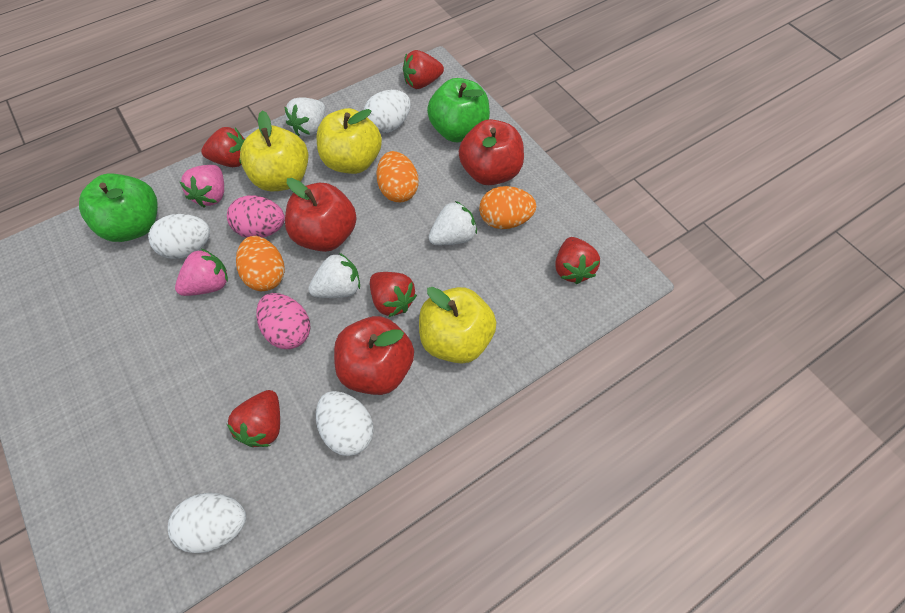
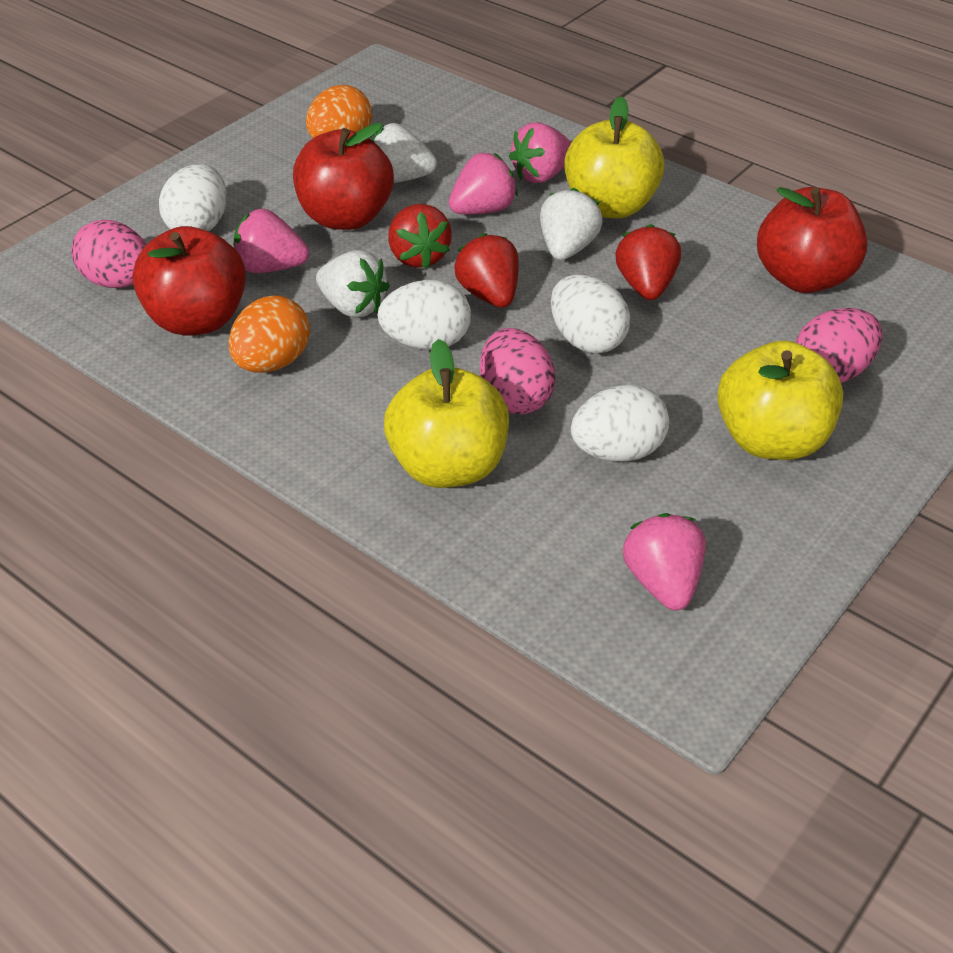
green apple: [79,173,158,242] [427,78,490,142] = 2 -> none = 0
orange egg: [236,236,285,291] [376,151,419,203] [479,186,536,229] = 3 -> [228,296,310,373] [306,85,372,138] = 2
pink egg: [227,195,285,238] [256,293,311,349] = 2 -> [71,220,146,288] [480,328,556,414] [795,308,882,383] = 3
pink strawberry: [175,249,228,296] [180,165,224,208] = 2 -> [233,209,309,273] [449,153,518,214] [509,122,571,183] [623,513,706,610] = 4
red strawberry: [201,127,245,167] [227,390,280,447] [370,272,417,317] [403,50,444,89] [555,237,600,284] = 5 -> [388,204,452,269] [455,233,519,308] [615,224,681,300] = 3

